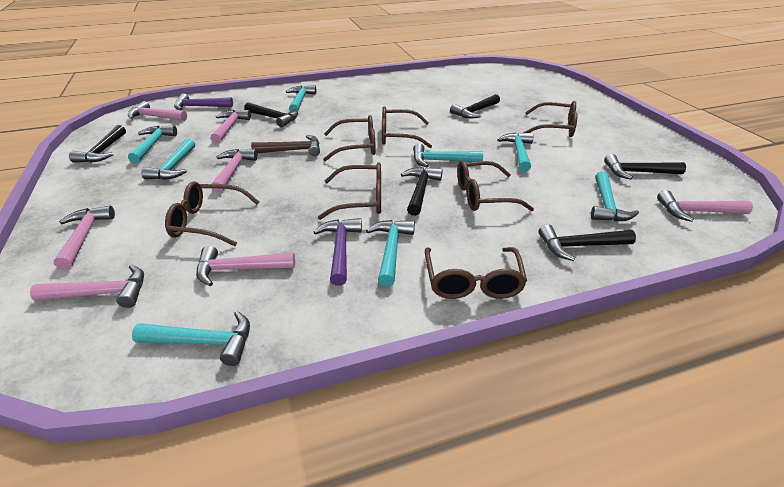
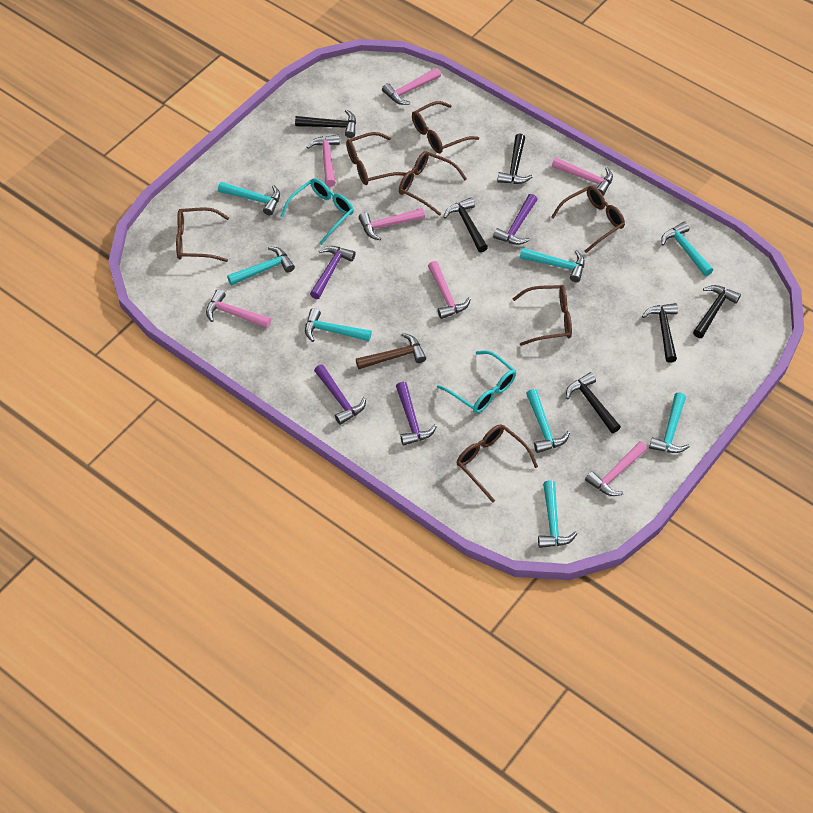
purple hammer: [174,93,233,110] [314,218,362,286] = 2 -> [310,246,356,299] [314,364,366,425] [396,382,437,446] [493,194,537,245] = 4
turquoise glasses: none = 0 -> [281,178,354,245] [437,351,516,413] = 2

